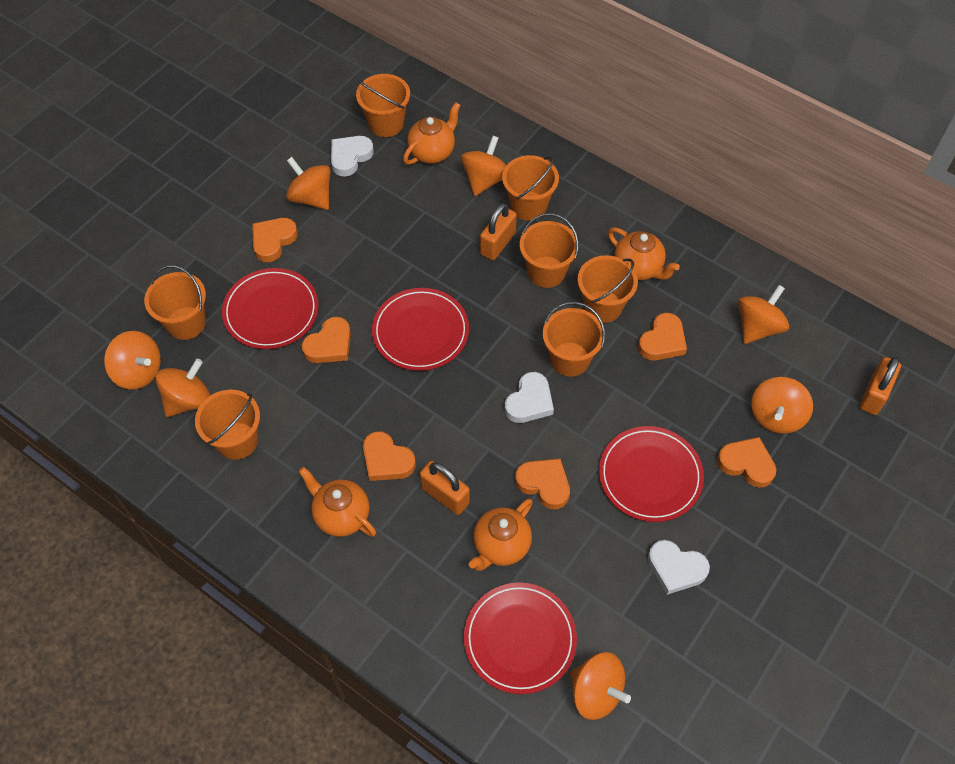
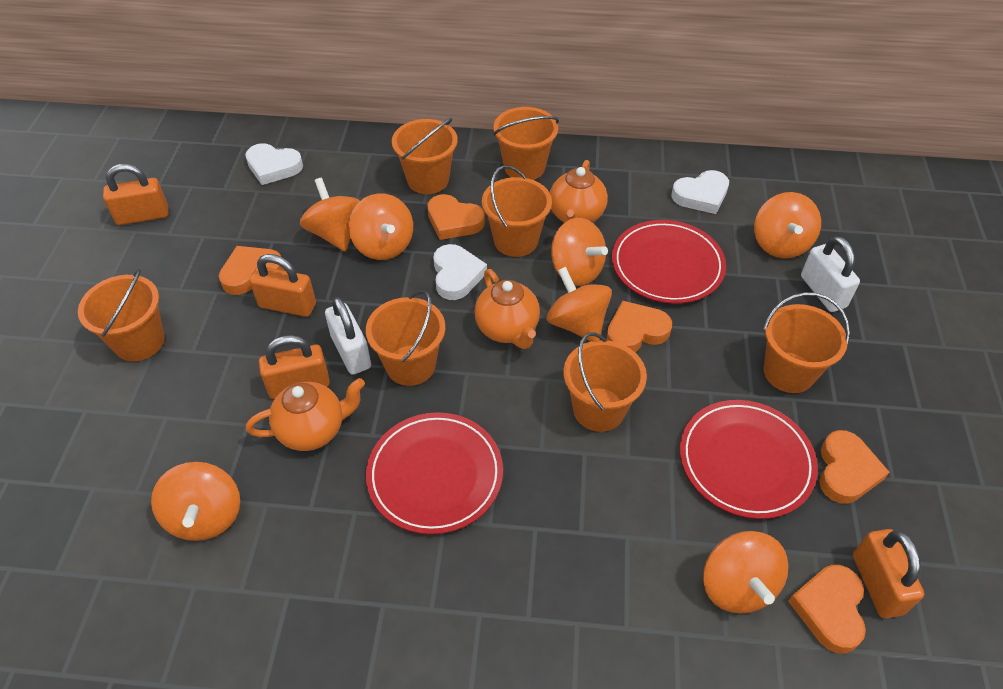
orange heart: [252,218,298,262] [302,317,351,363] [363,431,416,481] [515,459,570,509] [638,313,687,360] [717,437,776,488] = 6 -> [219,246,284,295] [427,194,485,240] [606,301,672,352] [788,565,866,653] [819,430,890,504] = 5
orange padlock: [420,461,470,515] [480,203,517,260] [860,357,901,415] = 3 -> [103,164,168,225] [250,254,316,317] [259,335,330,399] [853,529,924,618] = 4
orange teapot: [299,467,376,537] [403,102,461,165] [469,498,533,571] [608,227,680,280] = 4 -> [246,378,365,451] [474,269,540,349] [550,160,608,223] = 3
red plate: [222,268,319,349] [372,288,469,371] [464,583,577,694] [599,426,704,522] = 4 -> [366,412,503,535] [612,220,726,304] [680,400,818,519] = 3
white padlock: none = 0 -> [325,297,371,375] [801,236,860,312] = 2

